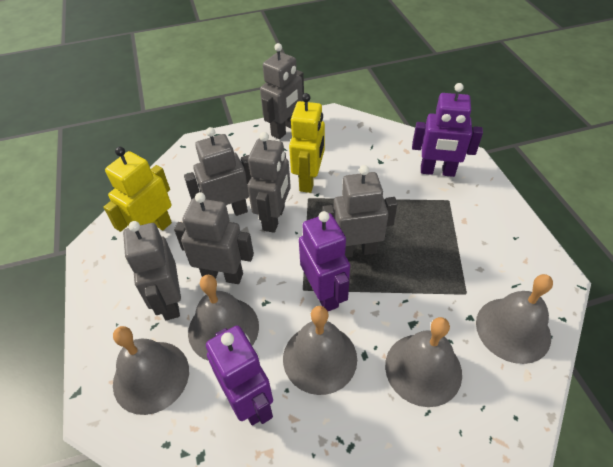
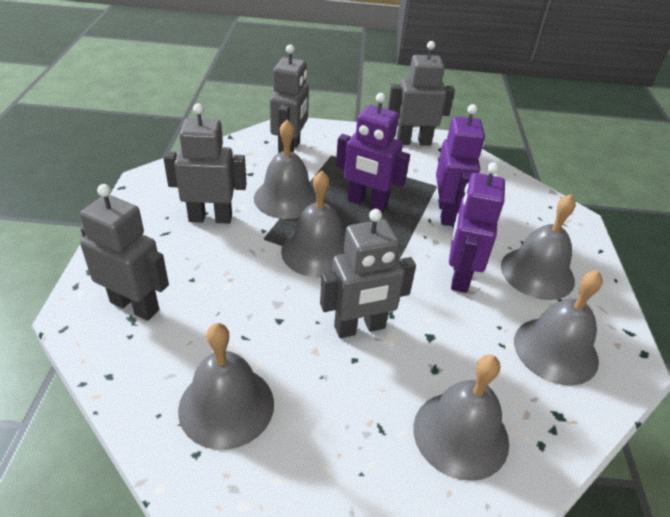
grey bell: [113,326,189,415] [188,275,259,361] [283,306,357,395] [385,317,462,407] [476,274,553,364] = 5 -> [178,323,274,450] [254,119,317,219] [281,171,345,278] [413,355,509,481] [501,194,576,300] [514,270,603,385] = 6
grey robot: [123,221,181,320] [174,192,254,284] [184,127,251,216] [248,132,291,233] [260,43,304,139] [322,165,397,257] = 6 -> [80,184,169,321] [163,103,246,224] [270,44,309,153] [320,209,416,338] [388,41,455,146] = 5
yellow robot: [104,146,172,232] [289,93,325,193] = 2 -> none = 0

